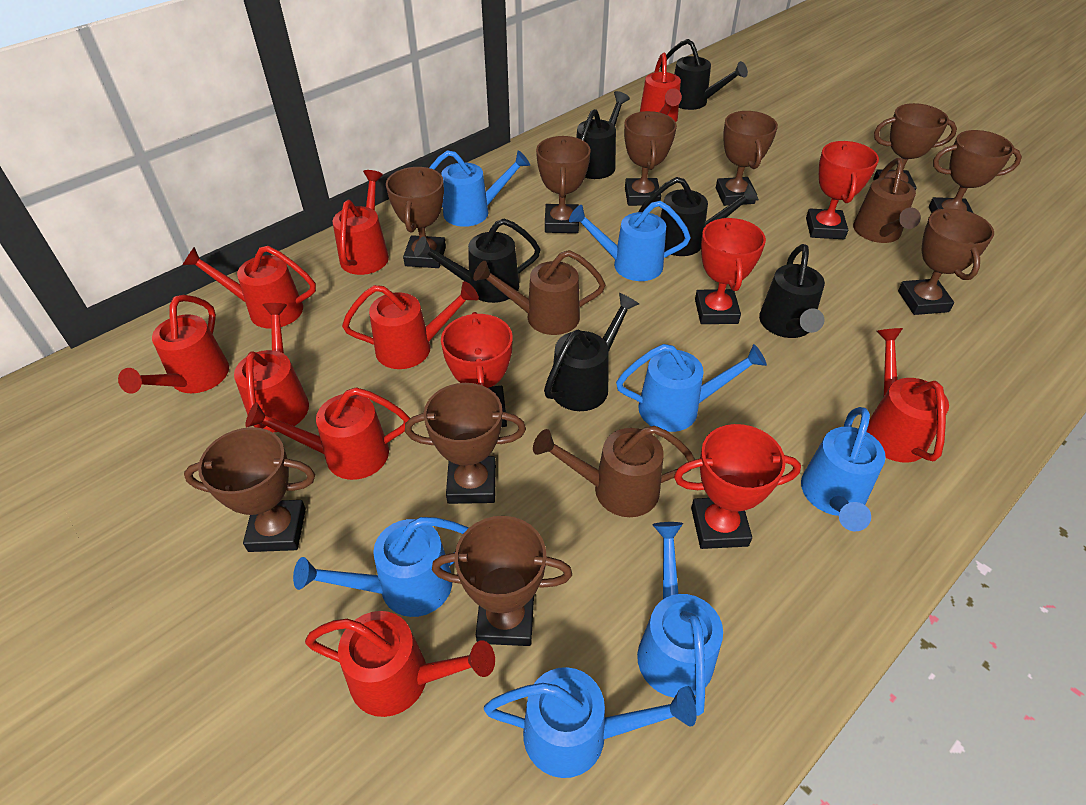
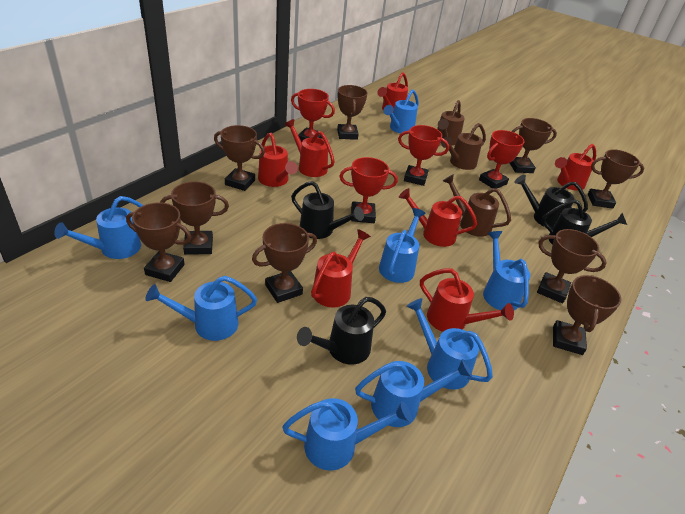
black watering can: [414,218,541,303] [544,293,639,411] [576,91,630,179] [638,177,759,256] [660,39,748,110] [759,244,825,338] = 6 -> [291,181,364,239] [297,297,386,364] [515,175,588,228] [542,199,627,245] = 4
blue watering can: [293,517,469,617] [429,150,530,227] [484,667,697,778] [569,201,691,281] [616,344,767,432] [637,522,723,716] [801,407,886,532] = 7 -> [54,196,143,259] [146,276,257,341] [283,398,412,471] [355,359,472,427] [379,208,426,283] [383,89,419,133] [407,298,493,390] [483,231,530,310] = 8
brown trophy: [184,427,315,552] [386,167,446,268] [405,383,526,504] [432,516,572,646] [536,136,591,233] [624,111,677,206] [716,111,778,206] [873,103,957,190] [898,209,994,315] [929,130,1022,213] = 10 -> [126,202,192,282] [160,181,229,255] [214,125,265,191] [252,223,317,303] [337,85,367,140] [510,118,557,173] [537,229,607,303] [553,275,621,355] [588,149,645,209] = 9
red watering can: [118,295,229,394] [183,246,316,328] [234,303,309,433] [245,387,410,480] [305,611,495,717] [333,170,389,275] [342,281,479,369] [640,53,682,122] [866,328,949,463] = 9 -> [258,133,298,187] [284,119,335,177] [311,229,371,307] [377,72,408,111] [399,188,477,247] [420,268,514,332] [555,144,596,191] = 7

